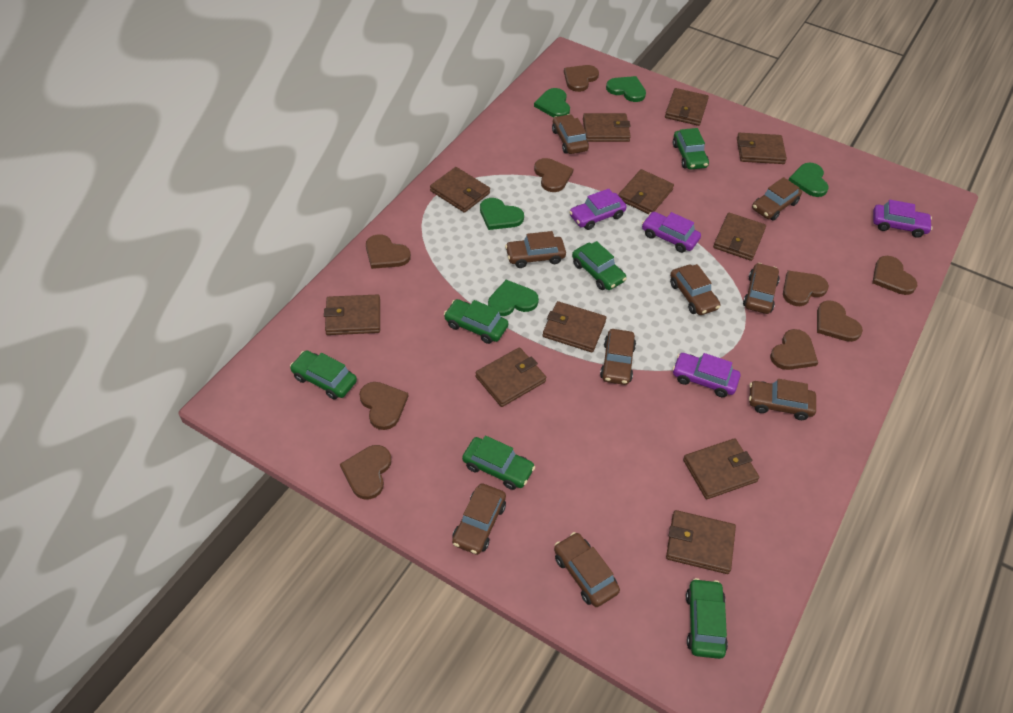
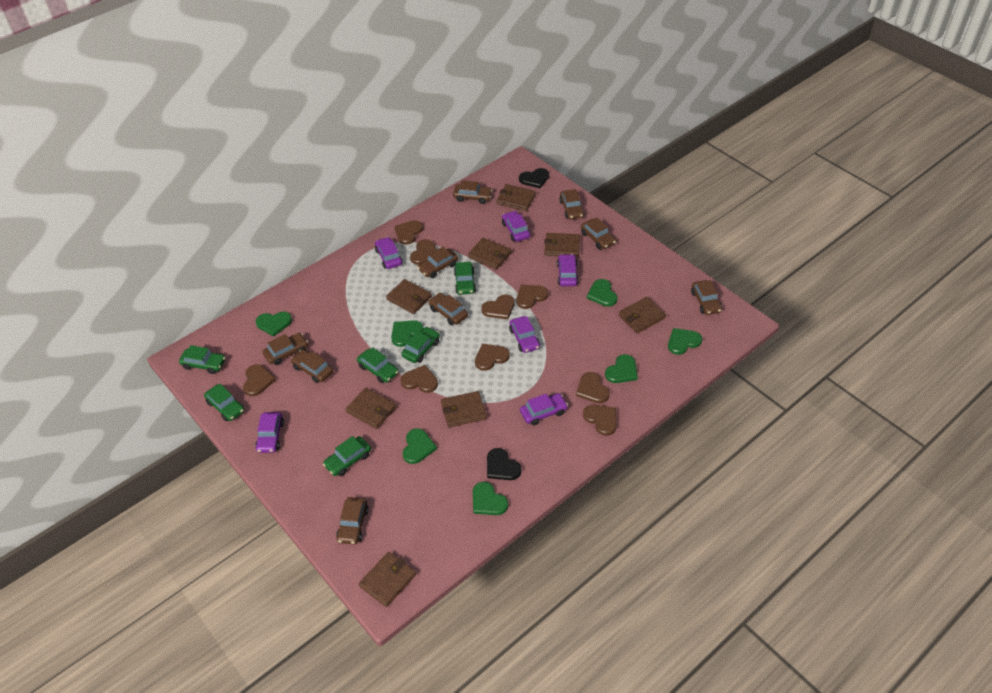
black heart: none = 0 -> [487,448,522,480] [519,168,549,188] = 2
brown wallet: [324,294,380,335] [430,167,490,213] [475,347,546,407] [543,301,606,352] [583,113,631,142] [618,169,674,214] [665,88,709,126] [666,510,736,574] [683,438,759,499] [713,213,766,261] [737,133,787,164] = 11 -> [346,388,396,429] [359,552,416,607] [386,279,432,314] [441,391,487,428] [468,238,511,270] [497,184,536,211] [544,233,580,257] [619,297,666,333] = 8
green heart: [480,198,524,230] [488,280,539,316] [534,88,570,117] [606,76,646,102] [789,163,829,197] = 5 -> [255,311,292,337] [391,320,423,347] [403,428,437,464] [473,482,508,515] [587,279,618,307] [605,354,638,383] [668,328,702,355] = 7
purple car: [569,188,627,230] [642,212,701,253] [672,353,740,397] [873,200,933,238] = 4 -> [255,412,284,453] [375,237,403,269] [502,211,530,242] [509,316,540,353] [520,393,568,425] [557,254,579,286] = 6

